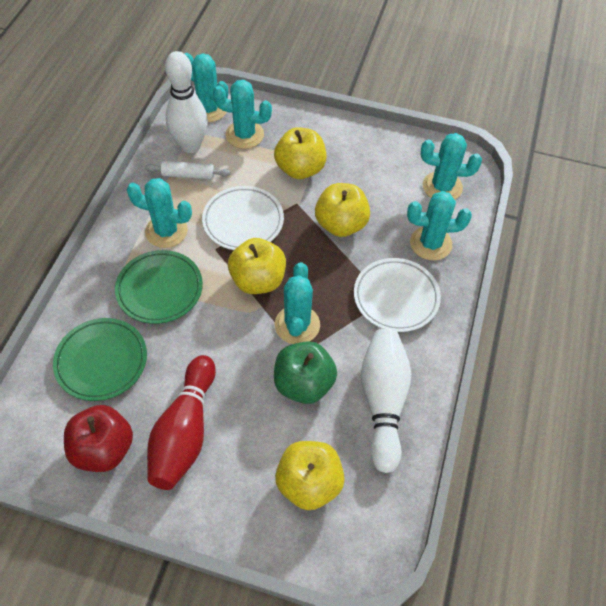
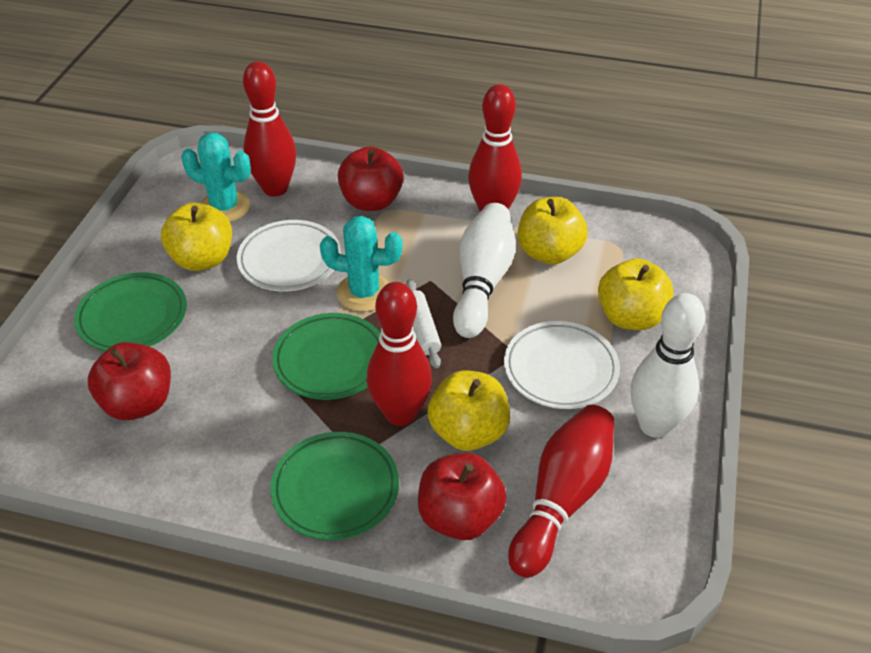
green apple: [274,341,337,404] = 1 -> none = 0
green plate: [53,318,147,401] [115,250,203,324] = 2 -> [74,272,187,351] [270,432,399,540] [272,313,380,400] = 3
red apple: [64,405,133,472] = 1 -> [88,342,171,420] [338,146,404,211] [418,453,507,540] = 3
red bowling pin: [147,355,216,490] = 1 -> [243,61,296,197] [367,282,432,426] [468,84,522,212] [508,405,614,578] = 4
turquoise cactus: [127,178,192,248] [184,53,228,122] [213,80,272,149] [275,262,320,344] [407,191,472,261] [421,133,482,200] = 6 -> [181,133,251,222] [320,216,402,312] = 2

